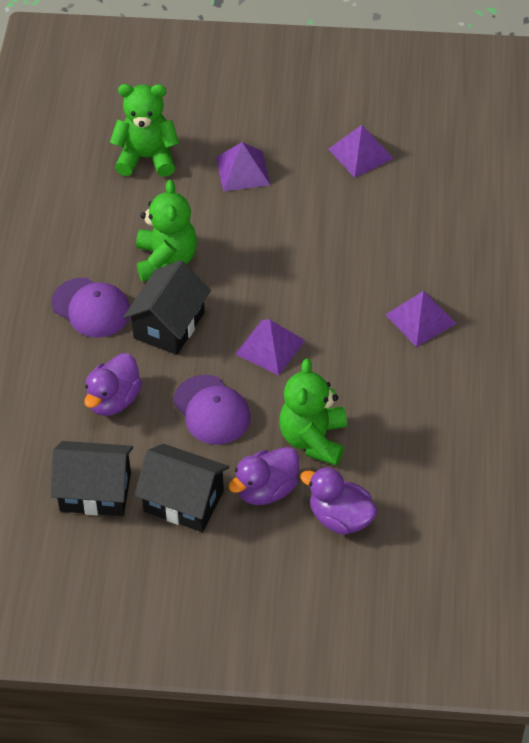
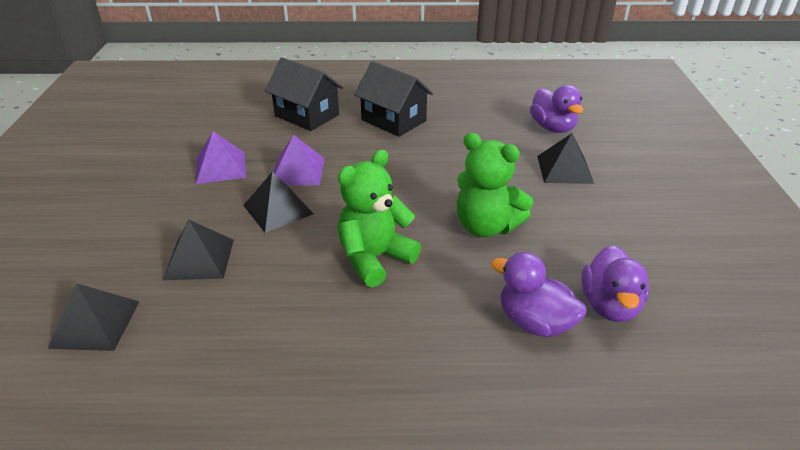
black house: [51,441,133,516] [124,260,211,355] [135,444,229,532] = 3 -> [265,57,344,131] [354,61,433,137] = 2
black pyramid: none = 0 -> [47,283,139,351] [163,220,234,280] [243,172,314,233] [537,133,594,184] = 4
green teddy bear: [110,84,179,177] [136,179,197,282] [279,358,347,466] = 3 -> [338,150,421,287] [457,133,533,237] = 2
purple cap: [51,278,130,337] [173,375,251,445] = 2 -> none = 0
purple pyramid: [216,142,270,192] [235,319,306,375] [329,125,394,178] [385,291,456,347] = 4 -> [196,131,247,184] [274,135,325,185] = 2

